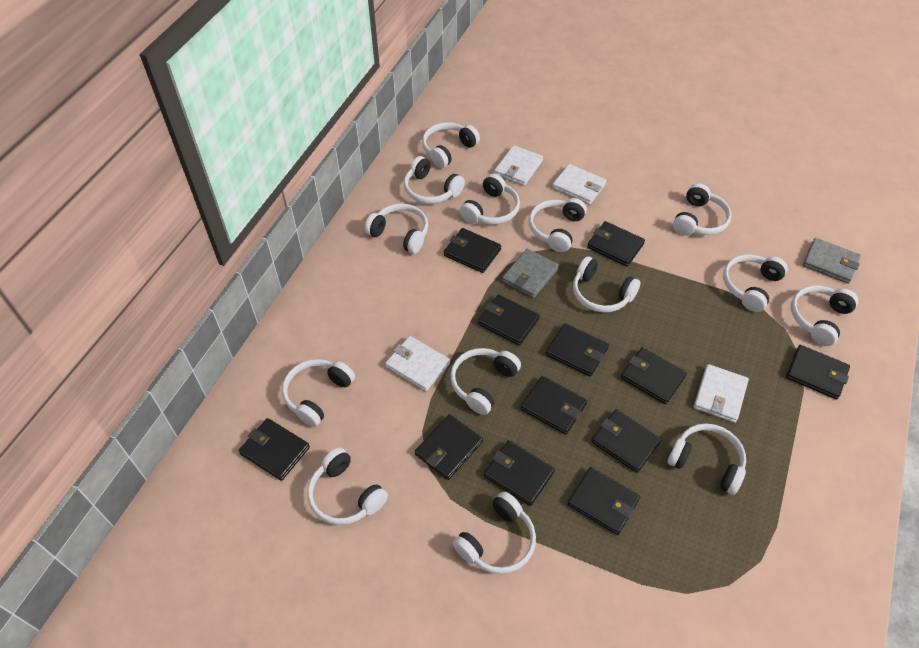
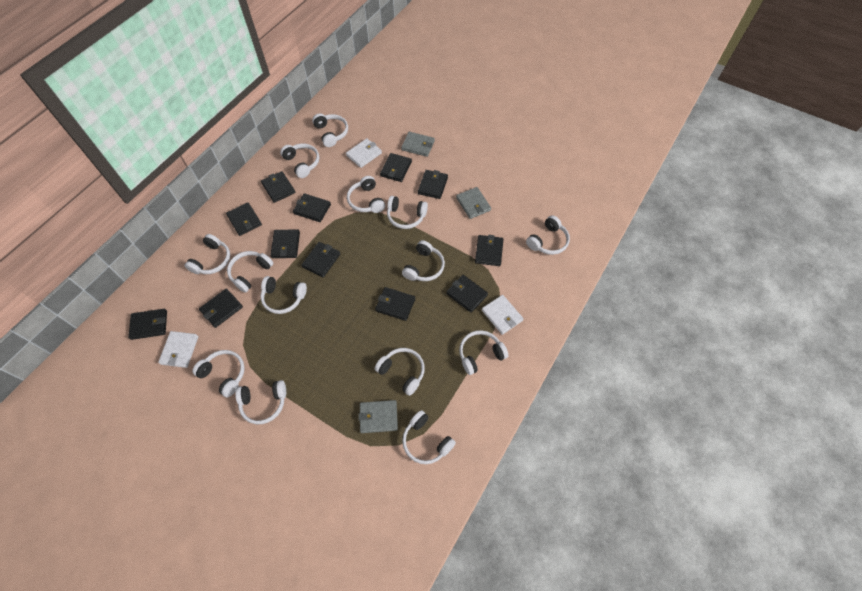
grey wallet: [502,249,559,298] [803,238,861,284] = 2 -> [359,400,398,433] [401,132,435,157] [456,187,491,219] = 3
white wallet: [385,336,450,391] [494,145,543,186] [552,164,606,205] [694,364,749,423] = 4 -> [158,331,199,368] [346,138,382,168] [482,295,524,335] = 3

